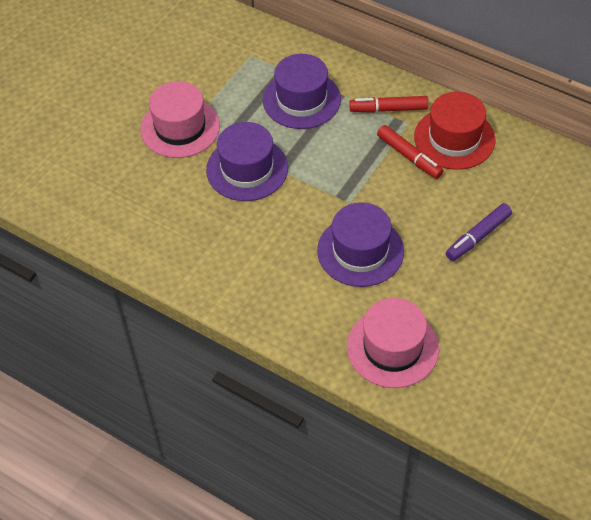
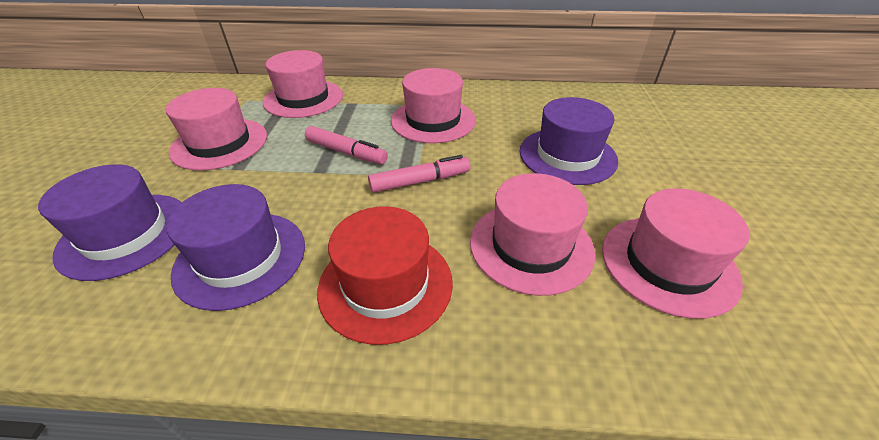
pink hat: [140,81,220,158] [347,298,439,388] = 2 -> [166,88,267,170] [263,50,343,118] [391,68,476,143] [470,173,595,296] [602,188,750,319] = 5
pink marker: none = 0 -> [305,126,388,164] [368,155,470,193] = 2
purple marker: [446,203,512,261] = 1 -> none = 0
red marker: [349,96,429,113] [377,125,443,179] = 2 -> none = 0

